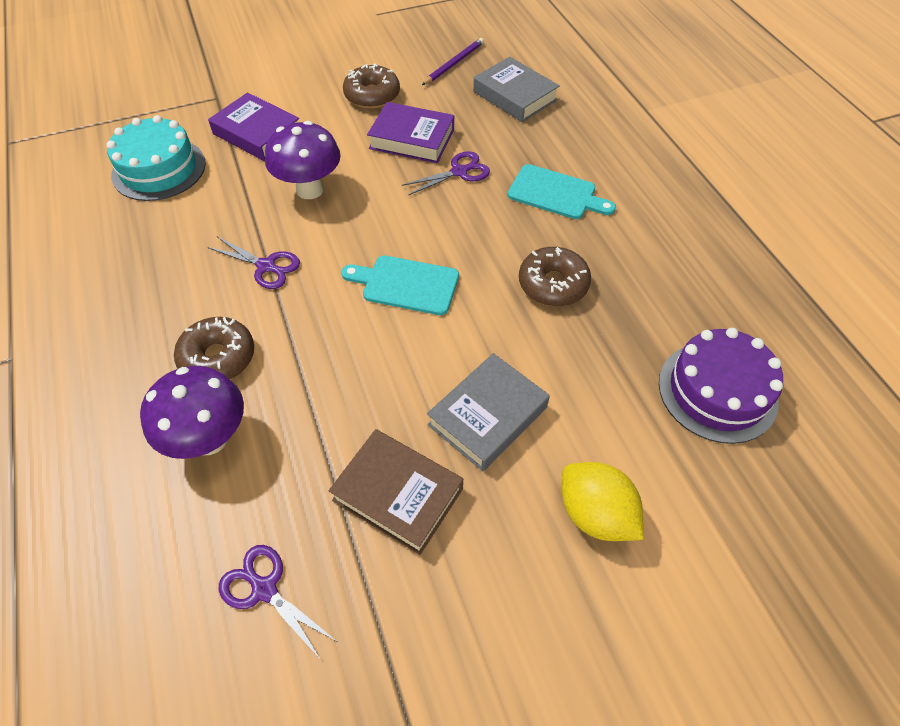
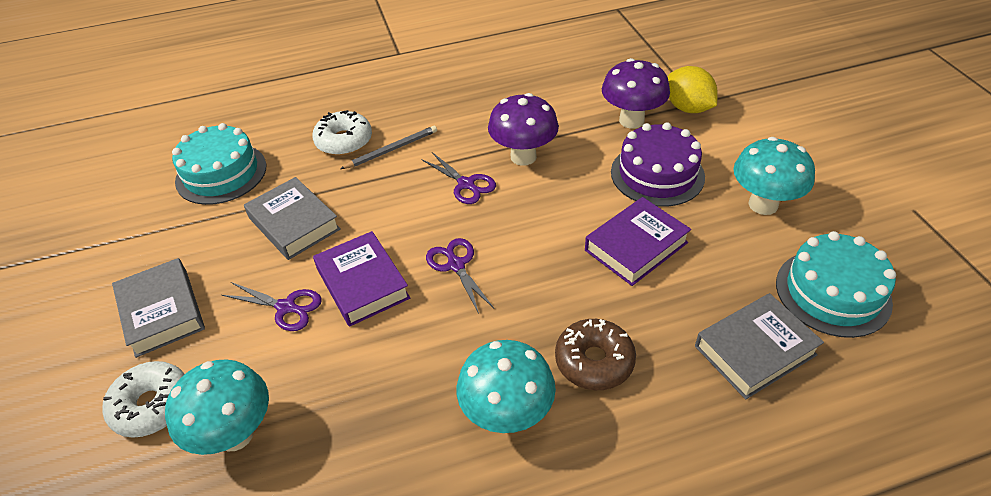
brown book: [329,429,463,555] = 1 -> none = 0
brown donut: [174,317,254,379] [343,64,400,109] [519,247,591,306] = 3 -> [555,319,636,390] = 1
grey book: [427,353,550,471] [473,57,560,122] = 2 -> [112,258,205,358] [244,177,341,260] [695,293,824,399] = 3
grey pencil: none = 0 -> [340,126,437,169] = 1
purple pencil: [422,38,484,85] = 1 -> none = 0
turquoise cake: [106,115,206,201] = 1 -> [172,123,266,205] [776,231,896,338] = 2
turquoise cutting board: [341,255,459,315] [508,164,616,219] = 2 -> none = 0
turquoise mushroom: none = 0 -> [165,359,269,455] [457,340,556,433] [733,137,815,215] = 3
white donut: none = 0 -> [102,361,185,438] [312,110,372,155] = 2

